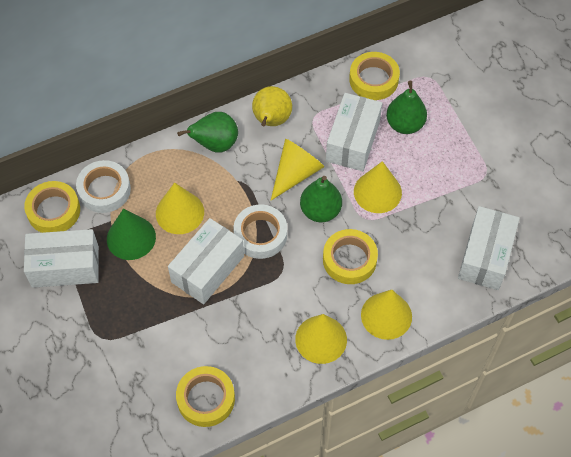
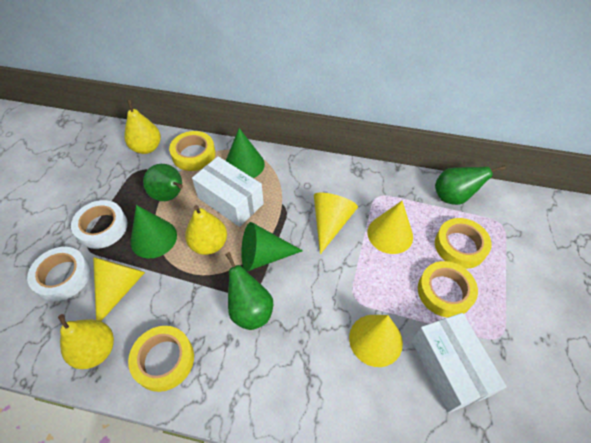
green cone: [107,209,156,260] = 1 -> [130,205,177,258] [226,128,265,178] [241,222,303,271] = 3
white box: [24,229,99,288] [168,218,244,304] [326,93,382,171] [458,206,520,290] = 4 -> [192,156,264,227] [412,313,507,413] = 2
yellow cone: [156,183,204,234] [271,139,325,200] [295,314,347,364] [354,161,402,213] [361,290,412,340] = 5 -> [93,257,145,321] [314,193,358,254] [349,315,403,367] [368,201,413,254] = 4
yellow pear: [252,86,292,126] = 1 -> [58,314,114,369] [124,99,161,154] [185,205,227,255] = 3

